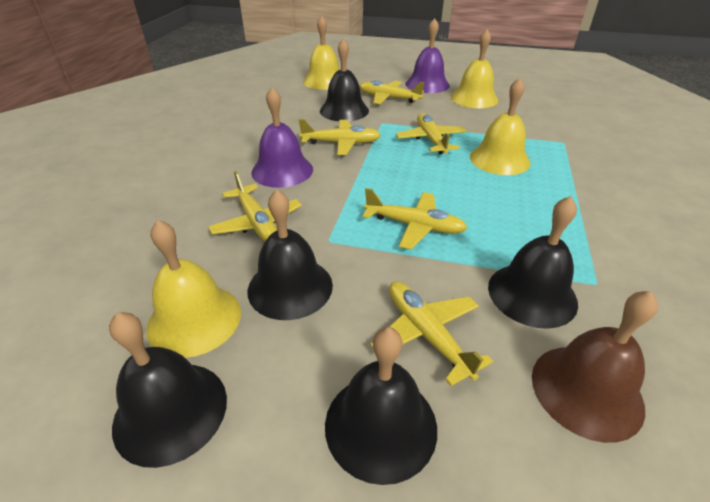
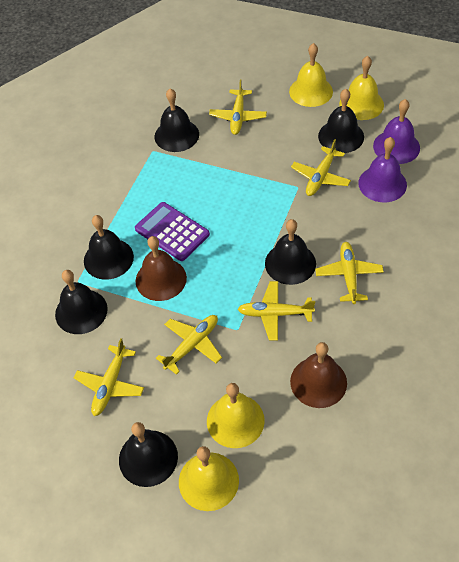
black bell: [109,312,227,468] [248,189,333,320] [320,39,369,121] [325,327,437,485] [488,196,578,329] = 5 -> [55,270,108,334] [84,215,134,280] [119,422,178,487] [155,88,199,152] [265,219,316,285] [318,89,364,153] = 6
brown bell: [532,291,658,443] = 1 -> [136,236,187,301] [290,342,347,408] = 2
purple calculator: none = 0 -> [135,202,210,261] = 1

